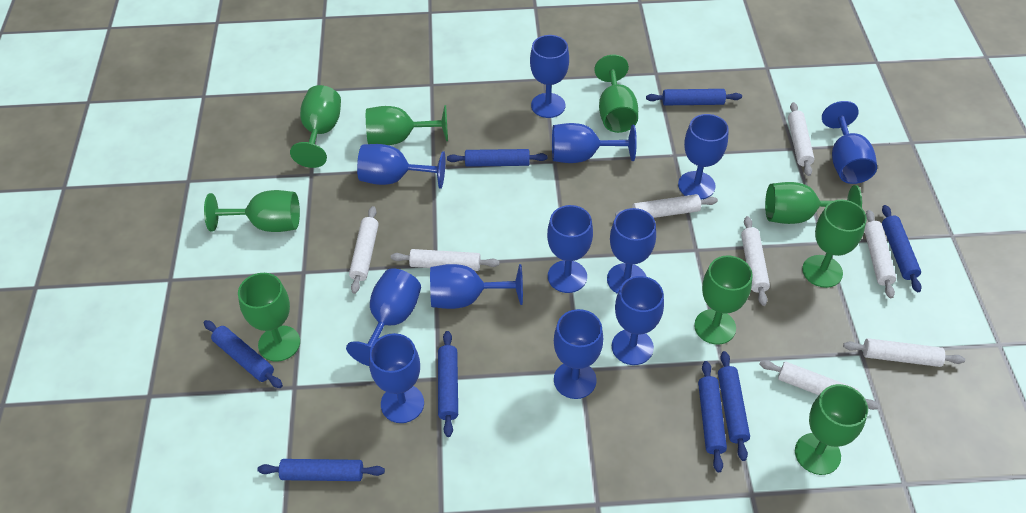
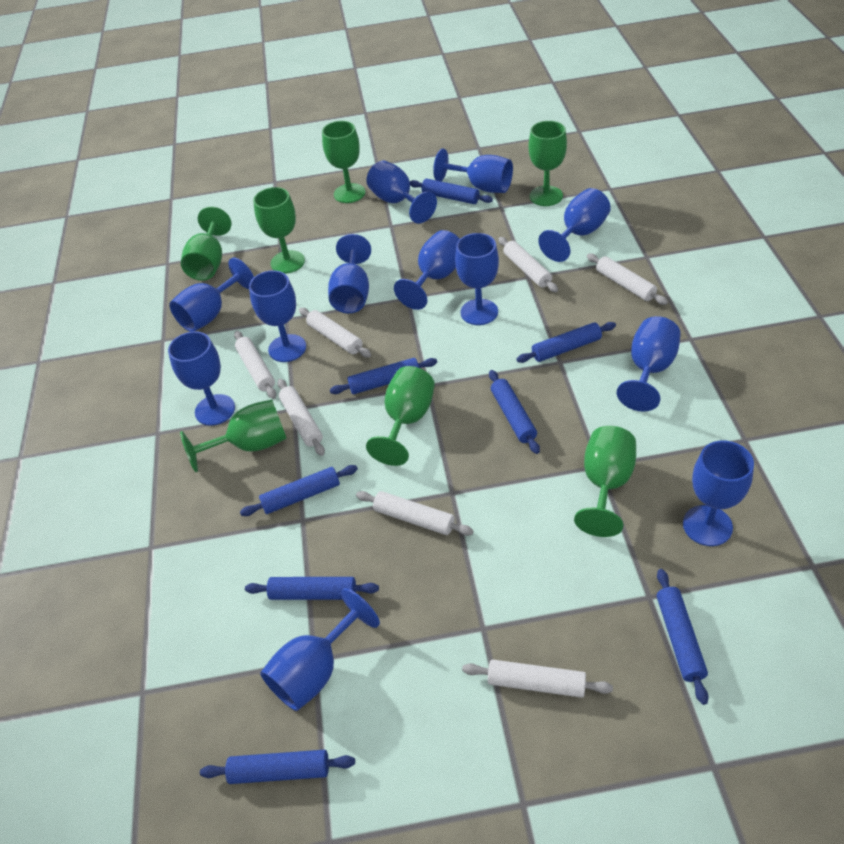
green goblet: [204,190,300,232] [238,273,300,362] [290,85,341,168] [366,105,448,145] [594,54,638,133] [694,256,753,345] [765,182,862,224] [795,384,868,475] [802,200,867,288] = 9 -> [180,399,287,472] [181,207,231,280] [253,187,305,273] [322,121,365,203] [366,366,435,466] [528,121,567,206] [574,426,636,537] = 7
white rolling pin: [349,206,379,294] [391,249,500,271] [615,194,718,218] [741,216,770,306] [760,360,879,410] [788,102,814,176] [843,338,965,367] [864,210,896,298] = 8 -> [234,331,276,399] [277,379,325,456] [299,308,371,357] [356,491,474,536] [462,659,613,698] [499,237,558,292] [587,254,668,305] = 7

